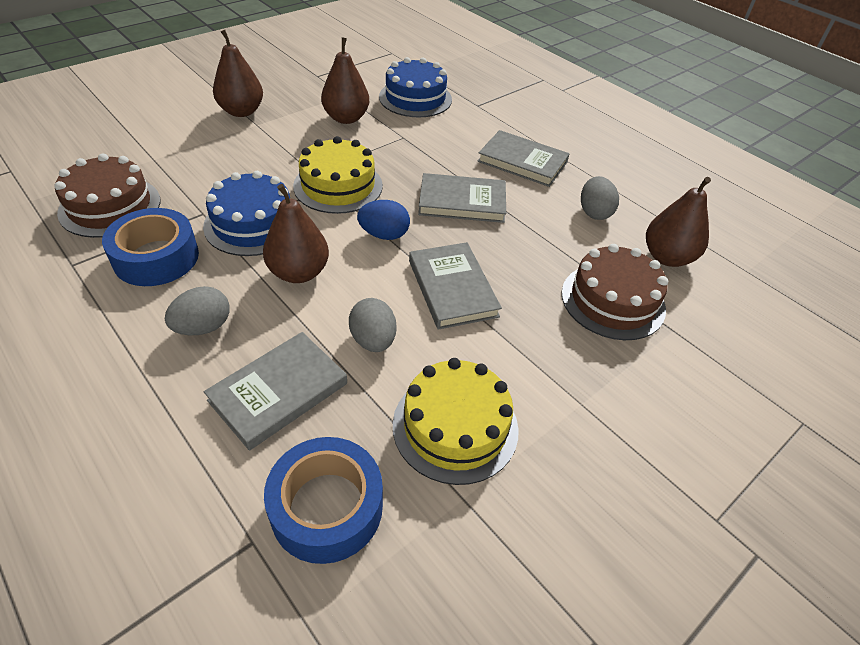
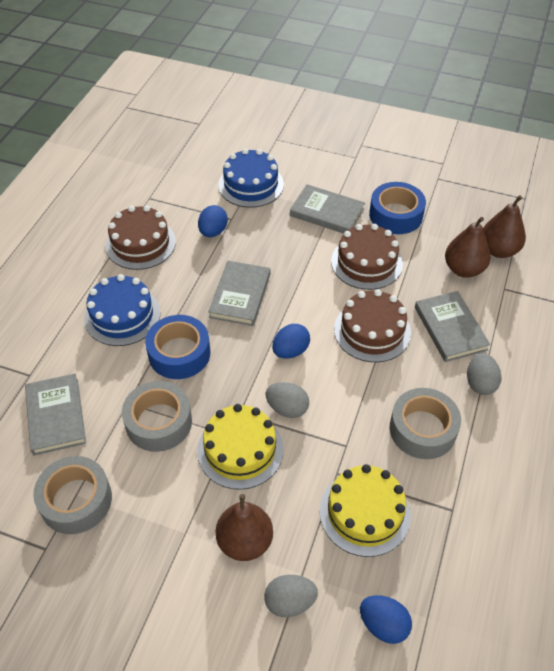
blue egg: [357,200,410,240] = 1 -> [198,205,228,237] [272,324,310,358] [360,595,412,644] = 3
brown cake: [54,153,160,238] [562,244,668,340] = 2 -> [105,205,176,270] [331,224,403,290] [334,289,411,362] = 3
brown pear: [213,30,263,117] [263,184,329,283] [321,37,369,124] [646,177,711,267] = 4 -> [216,494,273,561] [445,217,491,278] [483,195,526,258] = 3
grey tape: none = 0 -> [33,456,112,534] [122,381,192,452] [390,388,461,459] = 3

